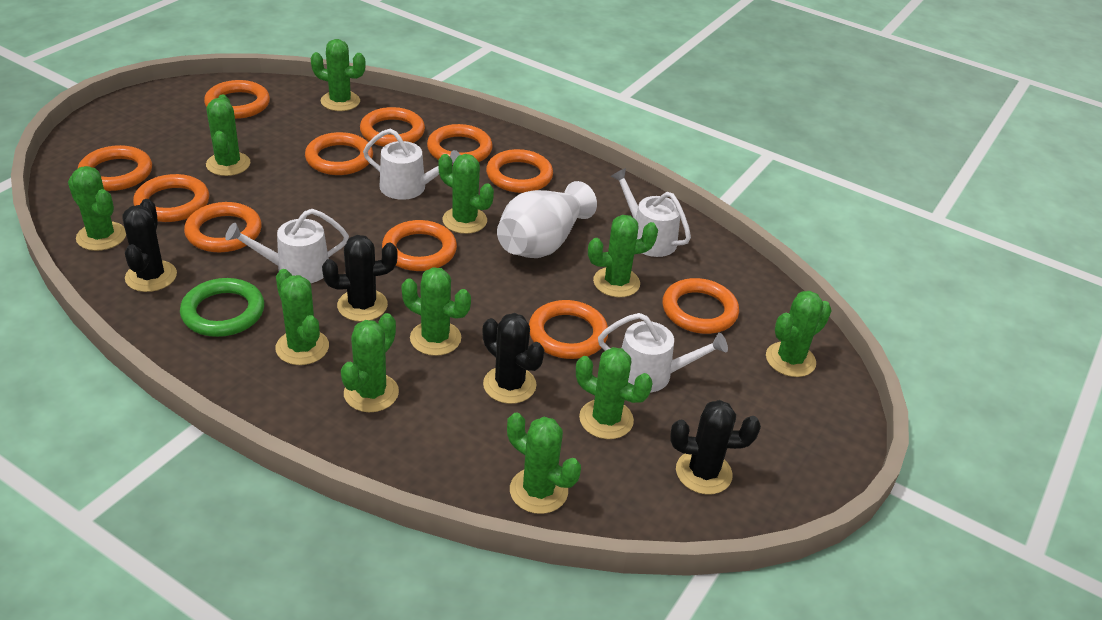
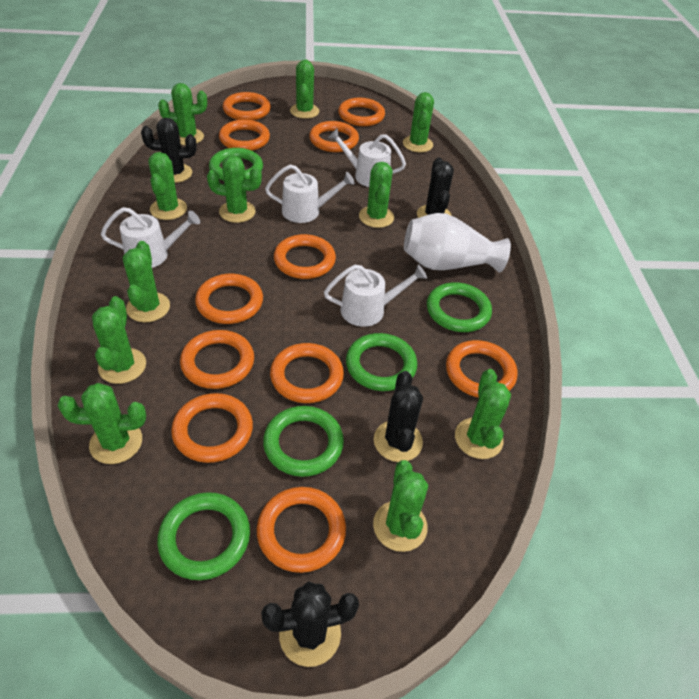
green ring: [180,278,264,337] = 1 -> [157,492,250,580] [209,148,263,181] [263,406,344,477] [346,333,417,391] [427,282,492,332] = 5

